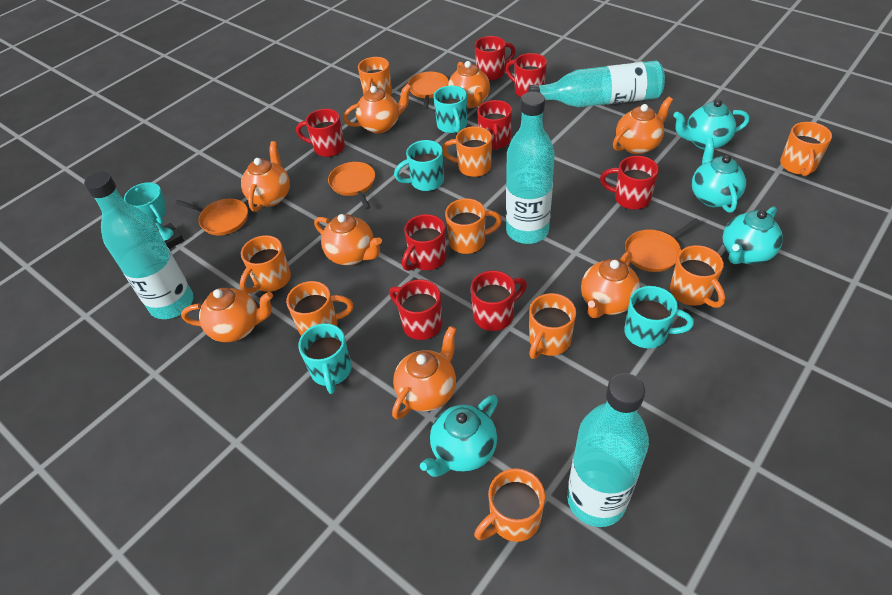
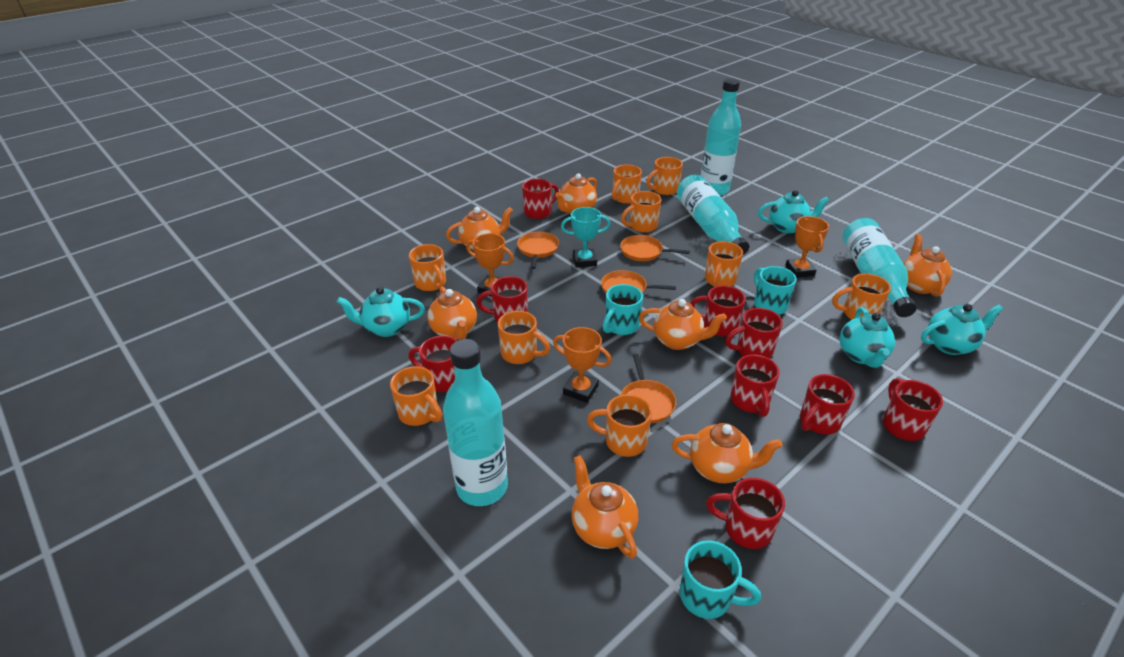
orange teapot: [181,288,273,342] [241,141,290,212] [314,214,382,265] [343,84,411,133] [392,326,456,419] [448,61,490,108] [581,251,640,318] [613,96,673,154] = 8 -> [427,286,477,340] [446,207,513,251] [555,174,597,214] [571,455,638,559] [639,299,727,350] [672,423,782,483] [903,234,952,296] = 7
orange trophy: none = 0 -> [466,233,514,297] [553,327,612,403] [785,216,829,278] = 3
red mug: [296,109,345,157] [389,279,442,340] [402,214,447,271] [471,270,527,331] [475,36,515,81] [477,100,512,150] [505,53,547,97] [600,156,659,210] = 8 -> [409,336,457,392] [476,276,528,323] [522,179,559,219] [690,286,746,337] [706,478,785,549] [725,308,783,358] [731,355,780,417] [800,374,855,434] [883,378,943,441] = 9
turquoise mug: [298,323,352,394] [394,140,444,191] [433,86,467,133] [624,286,694,349] = 4 -> [603,284,643,335] [680,540,761,619] [754,266,797,315] = 3

